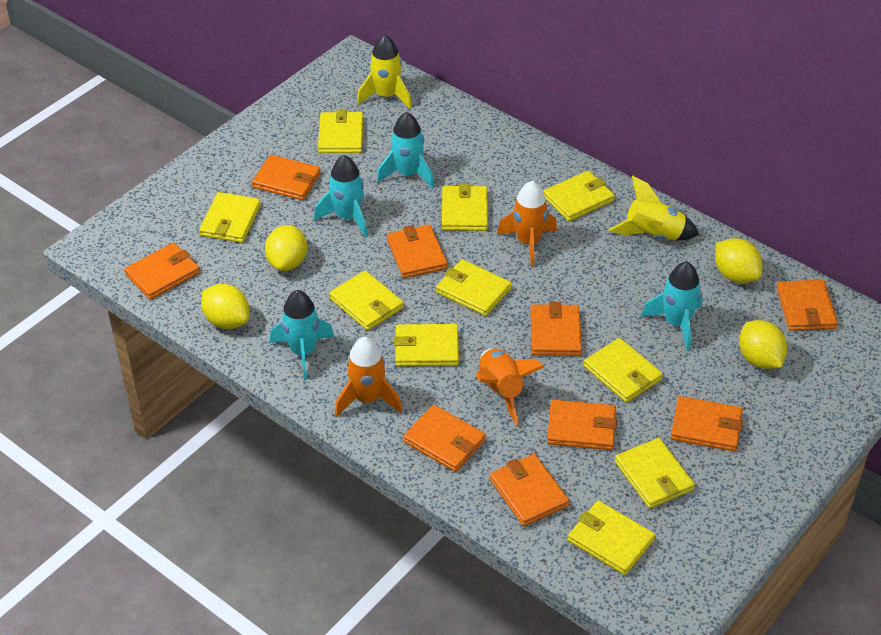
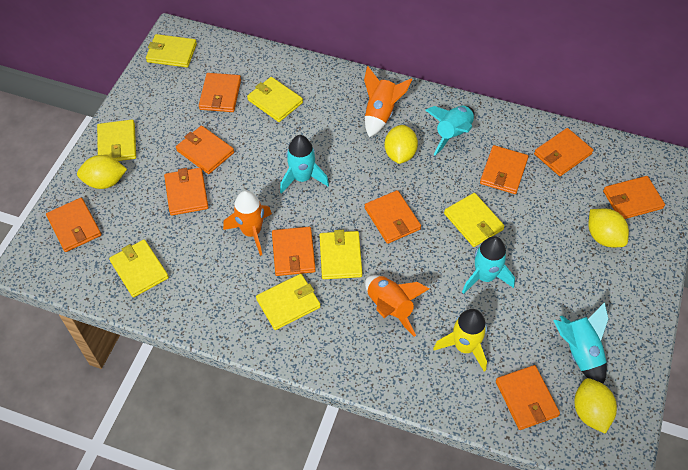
orange wallet: [124,243,200,300] [252,155,321,200] [387,224,448,278] [403,405,486,472] [490,454,569,526] [530,302,582,356] [547,399,617,450] [671,396,743,451] [777,280,838,331] = 9 -> [46,198,101,252] [164,168,208,216] [176,126,234,174] [199,73,241,112] [272,227,316,276] [364,190,421,244] [480,145,529,194] [496,365,560,430] [534,128,593,176] [603,176,665,219] = 10
yellow rocket: [357,34,412,109] [609,176,699,241] = 2 -> [433,309,487,371] = 1
yellow wallet: [199,192,261,243] [318,110,363,153] [329,271,404,330] [394,324,459,366] [436,259,511,316] [442,183,488,231] [543,171,615,221] [568,501,655,575] [584,338,663,403] [615,438,695,509] = 10 -> [97,120,136,161] [109,239,169,297] [146,34,197,67] [247,77,303,122] [256,274,321,330] [320,230,362,279] [444,193,505,247] = 7

